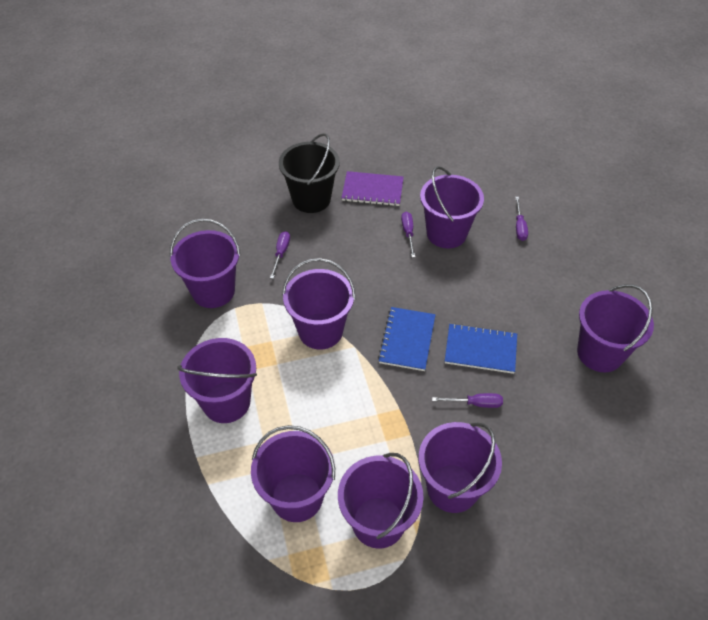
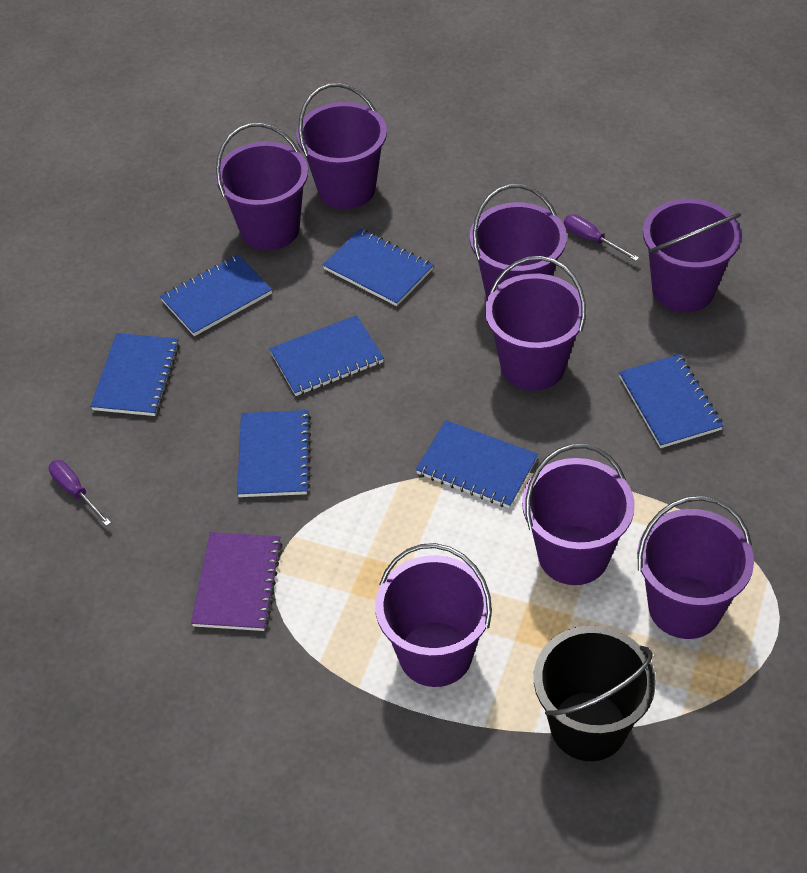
blue notebook: [378,307,435,371] [445,323,517,374] = 2 -> [90,333,180,416] [160,254,272,336] [237,410,311,497] [269,315,384,396] [323,228,434,306] [416,420,538,508] [619,354,723,448] = 7
purple screwdriver: [270,231,290,279] [401,212,415,257] [432,393,503,408] [515,197,528,241] = 4 -> [49,460,111,526] [564,214,639,261] = 2

